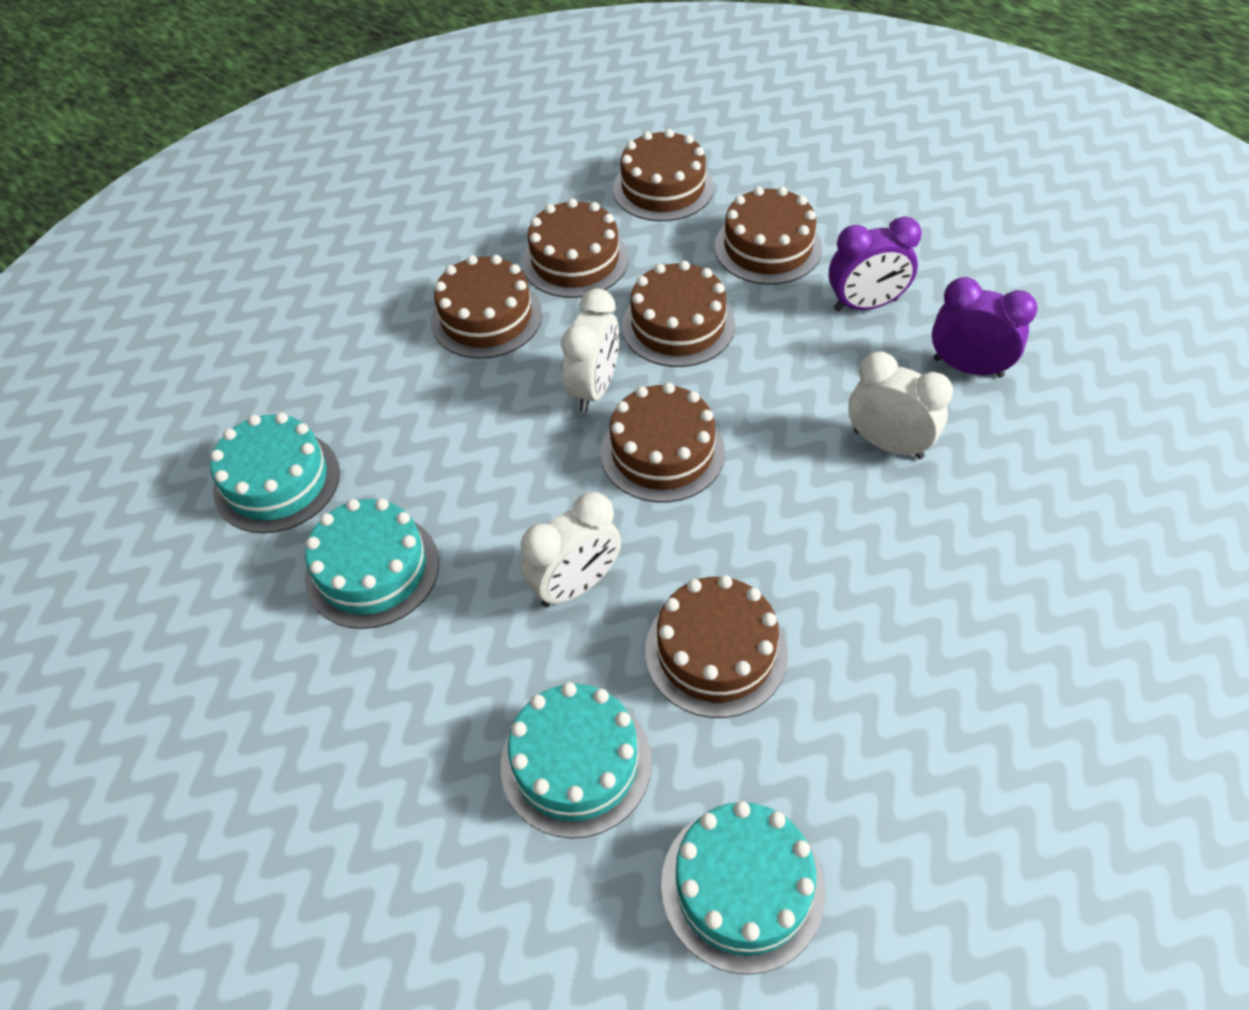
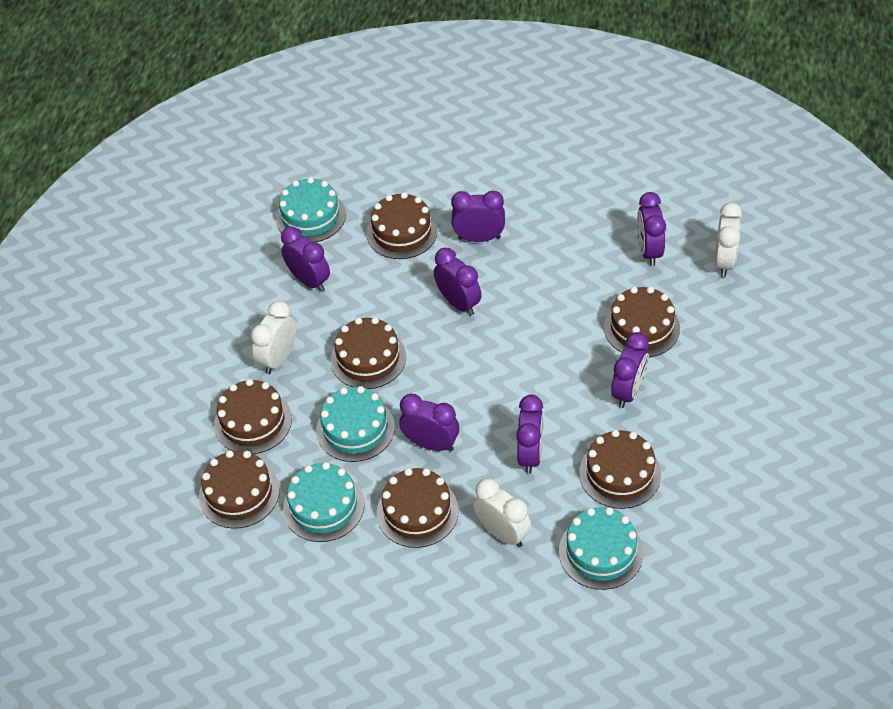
purple clock: [829,217,922,311] [932,277,1037,378] = 2 -> [281,227,330,292] [400,393,459,451] [434,248,482,316] [451,191,505,242] [516,395,543,474] [611,332,649,408] [637,192,666,266] = 7

